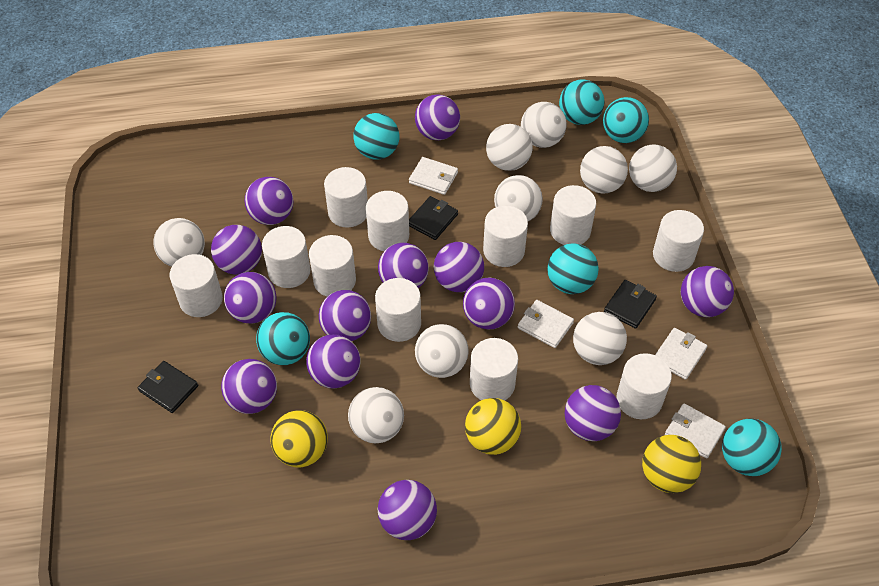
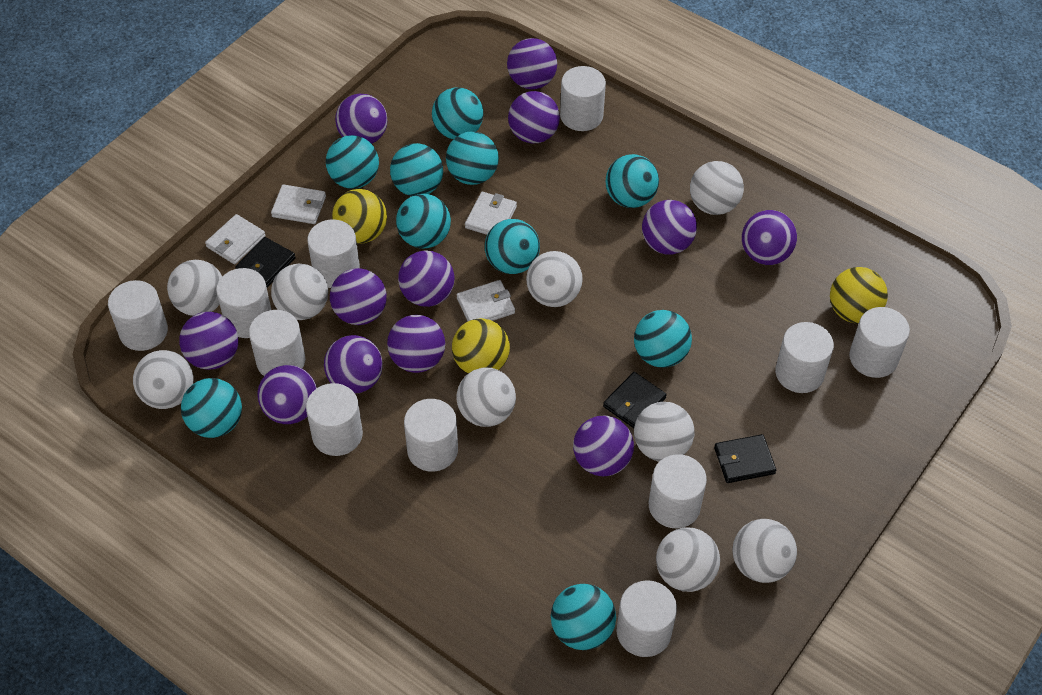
purple ball: [211,225,262,275] [221,359,277,414] [224,272,276,324] [245,177,294,225] [306,334,360,388] [319,290,371,341] [378,243,429,288] [378,480,437,540] [415,95,460,140] [434,242,484,292] [463,277,515,330] [565,385,621,441] [681,266,734,317] = 13 -> [179,312,238,370] [258,365,317,424] [324,335,383,393] [330,268,387,325] [335,93,387,144] [387,315,445,373] [398,250,455,307] [507,38,557,89] [508,91,560,143] [573,416,634,476] [642,200,697,255] [742,210,797,265] = 12
turquoise ball: [256,312,310,365] [353,113,399,160] [547,243,599,294] [559,79,604,125] [603,97,649,143] [722,418,782,476] = 6 -> [181,378,242,438] [326,135,379,189] [390,143,443,196] [396,194,451,248] [432,87,483,139] [446,131,499,185] [485,219,540,274] [551,584,616,650] [605,154,659,208] [634,310,692,368] = 10

